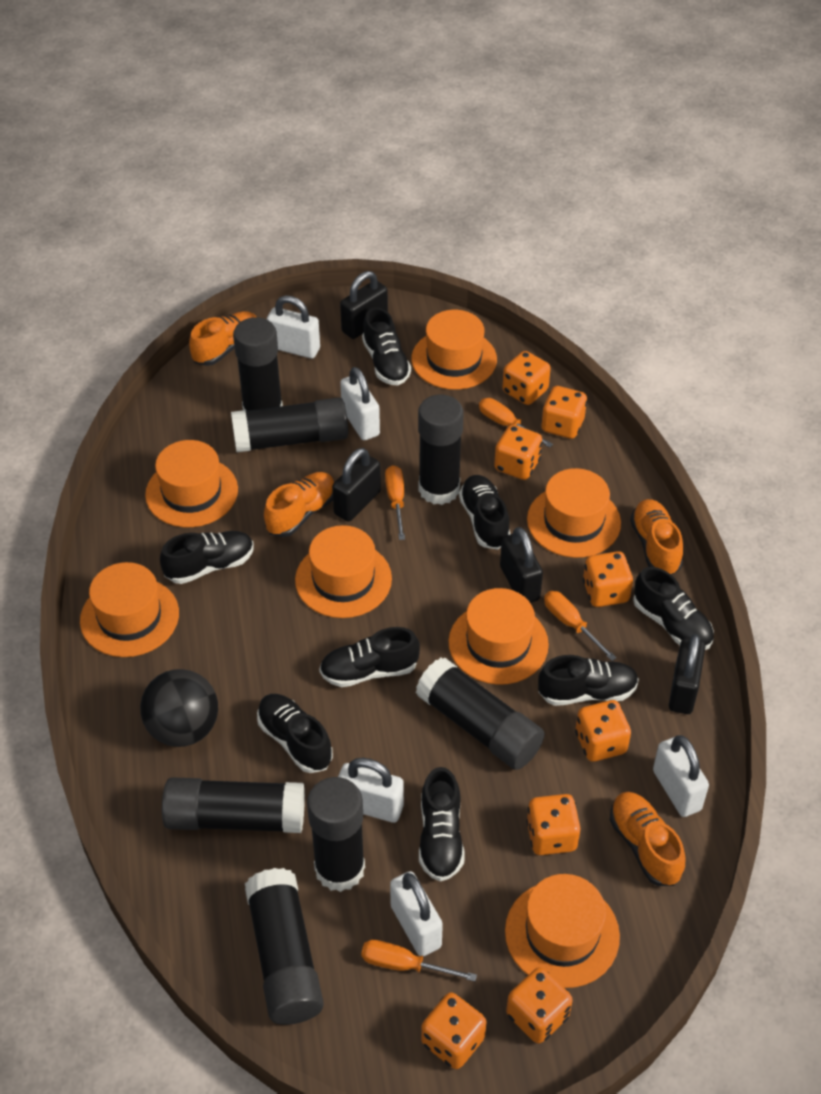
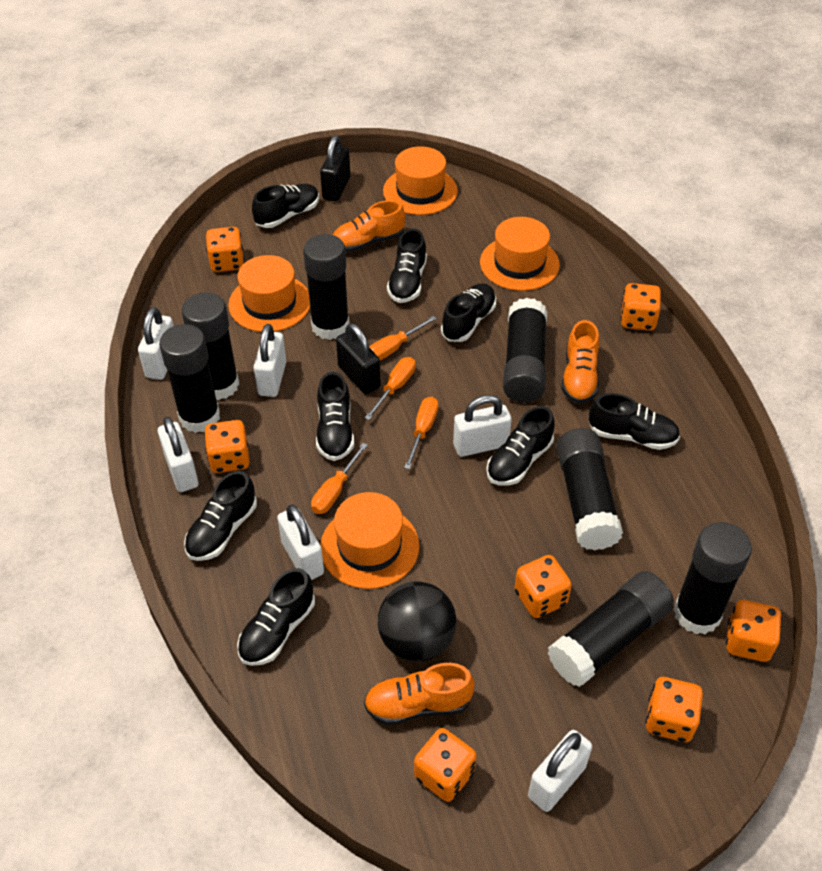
black padlock: [332,448,381,522] [340,271,388,339] [500,527,543,603] [669,634,706,714] = 4 -> [320,136,350,201] [336,323,381,394] = 2
orange dice: [421,992,486,1069] [494,425,542,480] [502,351,551,405] [506,967,573,1044] [526,794,580,855] [541,386,587,439] [575,700,631,762] [583,551,633,607] = 8 -> [204,420,250,473] [206,227,245,272] [414,728,477,802] [514,555,572,618] [620,283,661,331] [645,677,703,742] [726,600,782,662] = 7
orange hat: [80,562,179,657] [145,440,238,527] [295,525,392,618] [412,310,497,390] [448,588,549,685] [505,874,620,988] [527,468,621,558] = 7 -> [228,255,310,332] [320,492,419,589] [383,146,458,215] [480,217,560,291] = 4
orange shoe: [189,311,256,366] [264,472,335,537] [610,792,685,886] [630,499,683,575] = 4 -> [333,200,405,252] [364,663,475,725] [561,320,599,404] = 3
white padlock: [267,296,320,359] [338,758,404,823] [340,367,380,440] [390,871,443,956] [653,735,709,817] = 5 -> [138,307,174,380] [158,417,198,492] [254,324,286,397] [277,504,324,580] [453,395,512,457] [528,730,592,812] = 6

